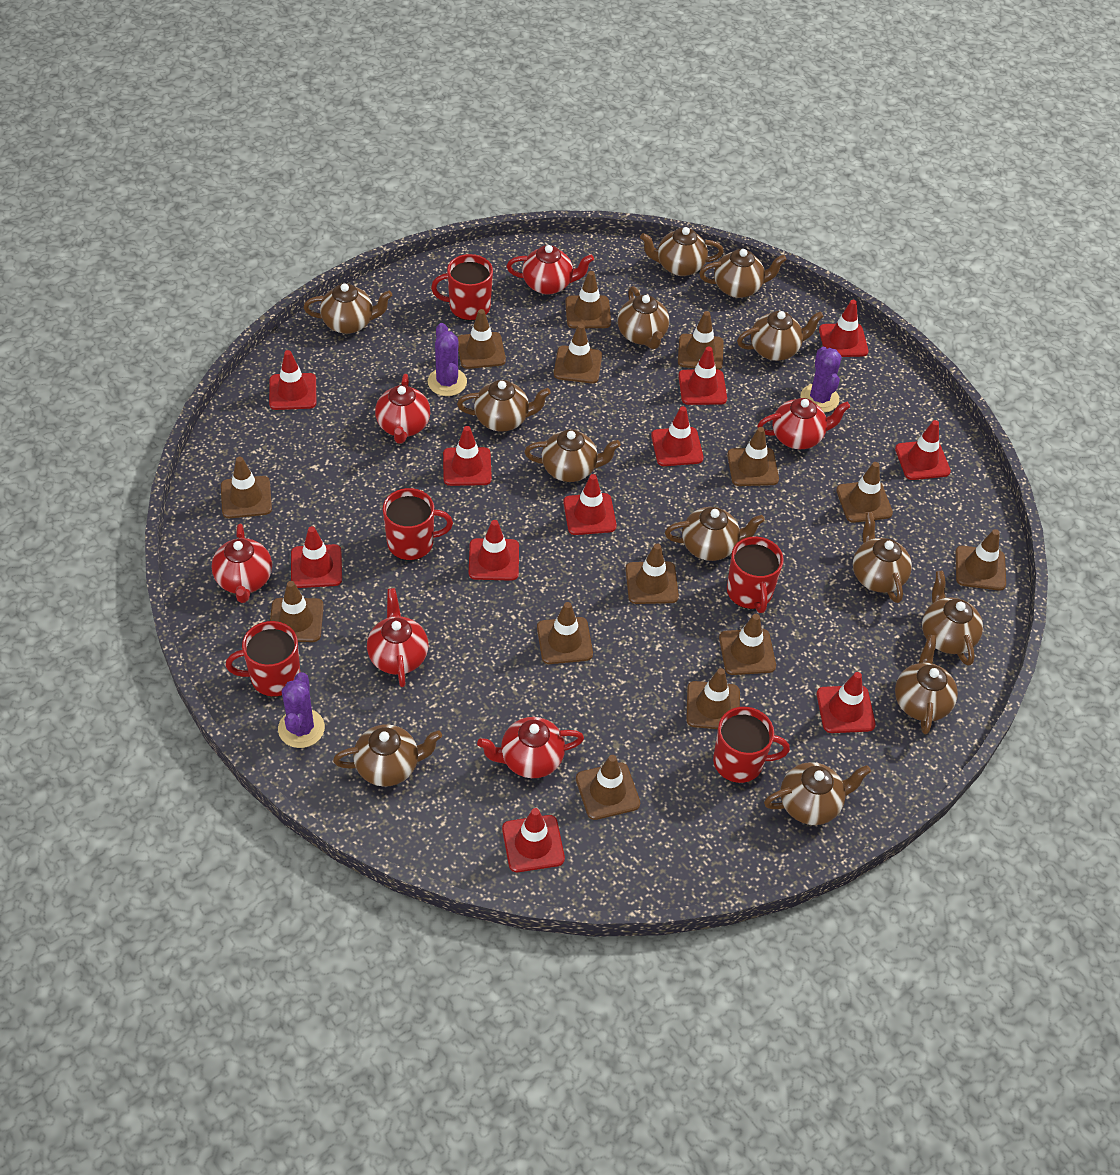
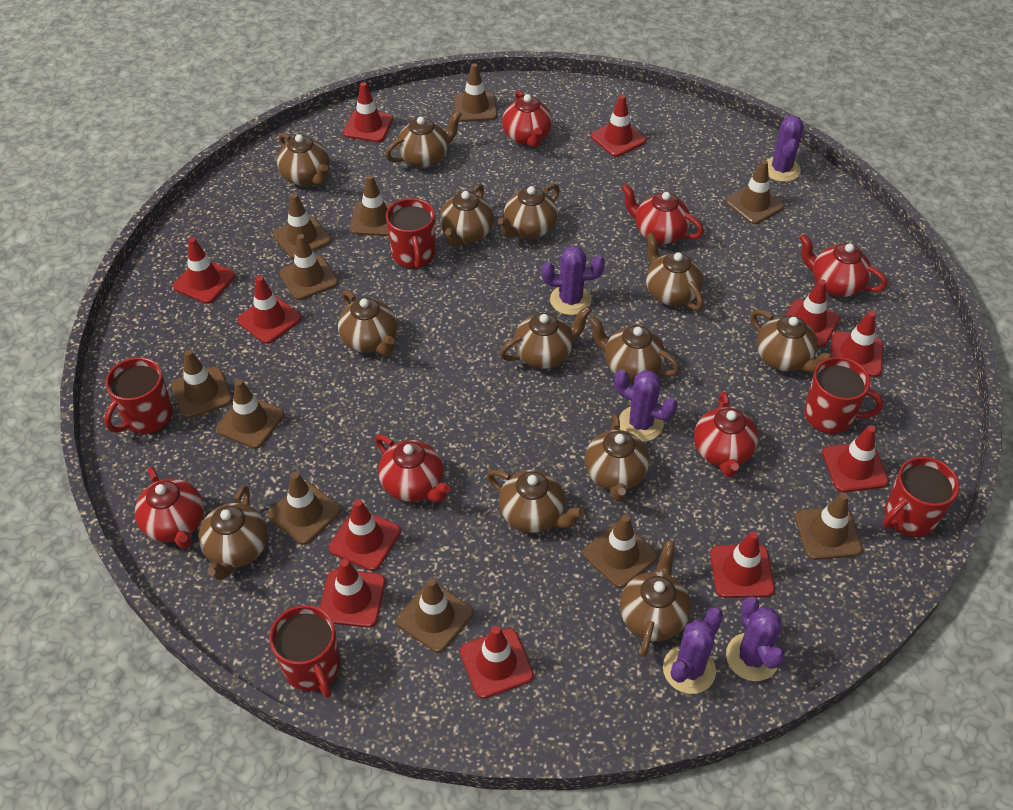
brown traffic cone: [221,457,272,518] [270,581,324,642] [457,309,506,369] [537,602,593,664] [554,324,602,384] [565,271,611,328] [576,755,640,820] [625,544,679,604] [678,311,724,370] [686,668,740,729] [719,614,776,675] [727,427,779,486] [836,462,893,523] [955,529,1006,591] = 14 -> [171,350,232,418] [216,379,284,449] [268,472,341,545] [273,193,331,259] [279,234,338,300] [350,175,393,236] [396,578,473,653] [454,63,497,122] [583,515,658,588] [725,160,785,224] [795,492,863,560] = 11
purple cactus: [278,672,325,748] [428,323,467,396] [801,346,841,413] = 3 -> [542,246,605,315] [614,369,678,442] [663,607,723,694] [726,596,785,681] [767,115,804,182] = 5

